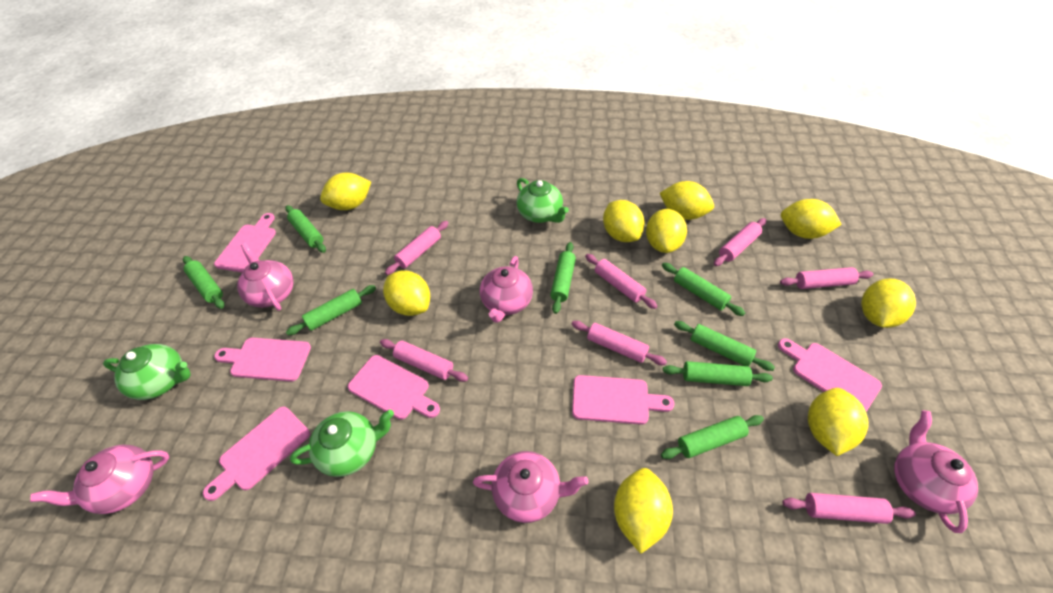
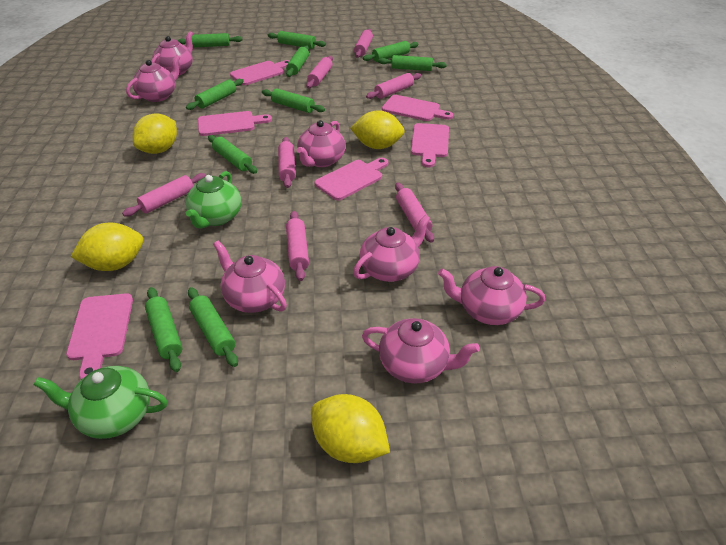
green rolling pin: [183,256,224,309] [285,205,326,253] [286,285,376,335] [550,242,576,314] [661,415,764,459] [662,263,745,316] [663,361,773,386] [674,321,775,371] = 8 -> [145,287,183,372] [177,33,242,47] [186,79,244,110] [188,287,238,367] [208,135,257,174] [262,88,325,113] [268,31,326,49] [286,45,309,77] [363,41,419,62] [378,55,447,71] = 10
green teapot: [103,344,191,400] [290,409,394,477] [517,178,569,223] = 3 -> [33,366,167,439] [186,171,242,229] = 2
pink teapot: [30,445,169,514] [237,243,293,311] [473,451,588,523] [480,256,533,323] [894,410,978,533] = 5 -> [126,55,180,102] [151,31,193,75] [213,240,287,313] [296,120,346,167] [353,215,430,282] [362,318,480,383] [438,266,545,325] = 7
yellow lemon: [320,173,371,210] [383,270,430,316] [603,200,645,242] [614,468,673,554] [646,209,687,253] [660,181,714,220] [781,199,842,239] [808,388,869,456] [861,278,916,328] = 9 -> [71,223,144,271] [133,113,177,154] [311,394,390,463] [350,110,405,149] = 4

